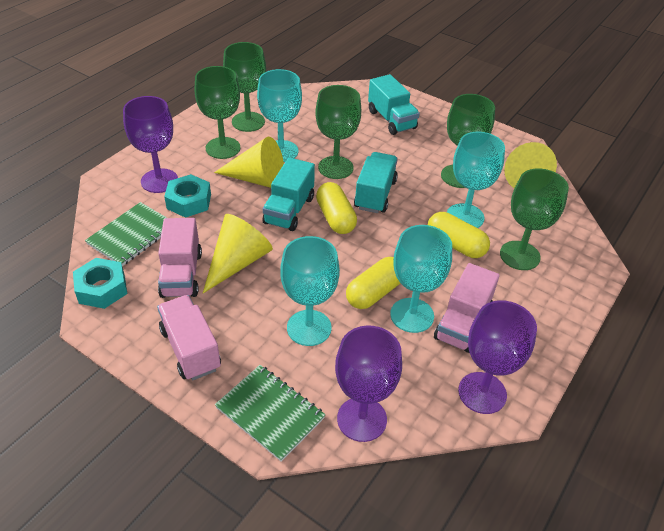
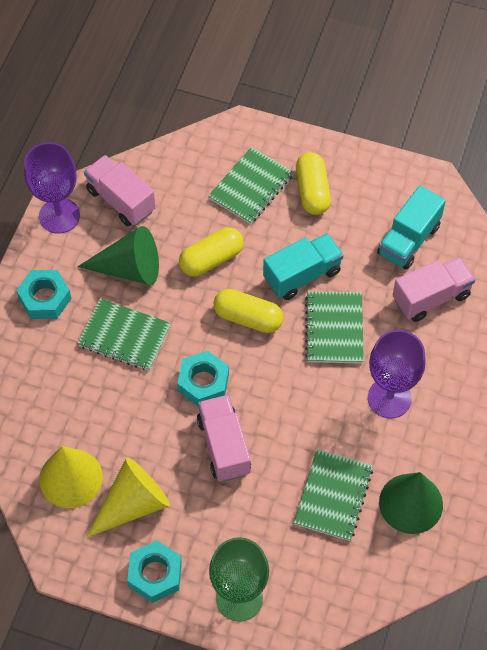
green cone: none = 0 -> [77,226,159,285] [379,472,443,534] = 2
green goblet: [195,66,241,159] [223,42,266,132] [315,85,361,179] [441,94,495,188] [500,168,569,270] = 5 -> [209,537,269,622] = 1
green notebook: [85,202,167,266] [215,365,325,462] = 2 -> [77,298,171,371] [208,147,293,224] [293,449,373,541] [305,292,364,363] = 4
purple goblet: [123,96,178,193] [335,326,402,442] [458,300,537,414] = 3 -> [24,142,80,234] [368,330,426,418] = 2
turquoise goblet: [257,69,302,162] [280,236,340,346] [390,225,452,333] [447,132,505,228] = 4 -> none = 0
turquoise nut: [73,258,127,309] [164,174,211,218] = 2 -> [16,270,72,319] [127,540,182,603] [177,351,229,406] = 3
turquoise truck: [263,158,315,231] [354,152,398,213] [368,74,420,135] = 3 -> [263,233,344,300] [377,186,446,270] = 2
yellow cone: [203,214,273,293] [214,137,284,188] [504,142,557,188] = 3 -> [39,446,103,508] [86,458,170,538] = 2

